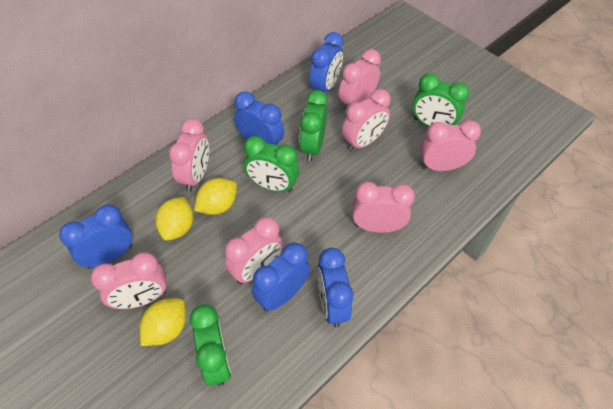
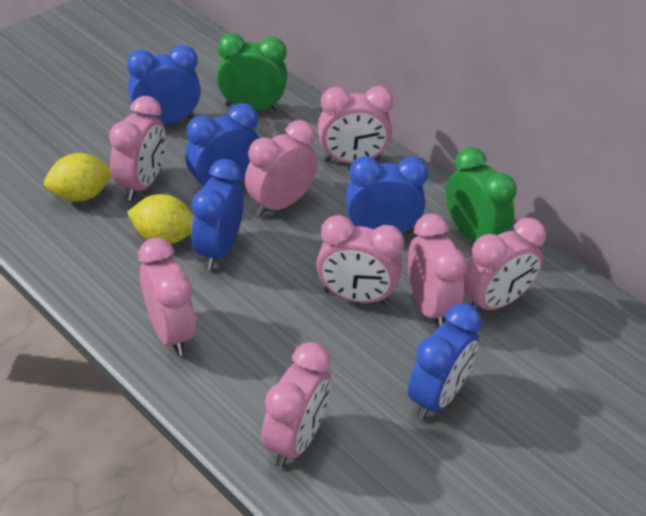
green clock: [189,305,231,386] [244,136,299,193] [299,90,328,162] [413,73,469,126] = 4 -> [217,33,287,111] [446,147,517,242] = 2
pink clock: [91,252,167,309] [169,119,209,192] [225,217,283,284] [338,49,381,112] [342,89,391,151] [352,182,415,233] [420,120,481,171] = 7 -> [109,96,166,201] [138,237,196,356] [245,120,318,216] [262,342,331,467] [316,215,404,305] [318,86,393,163] [408,214,467,328] [463,218,546,310] = 8
yellow lemon: [140,298,186,346] [155,197,193,241] [194,178,237,215] = 3 -> [44,153,112,202] [127,194,193,244] = 2

